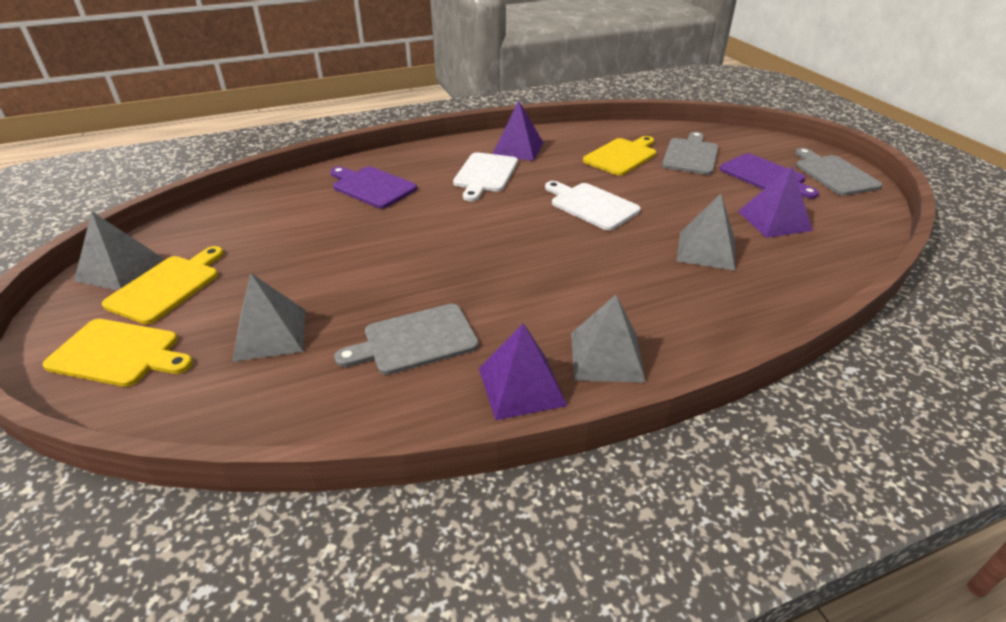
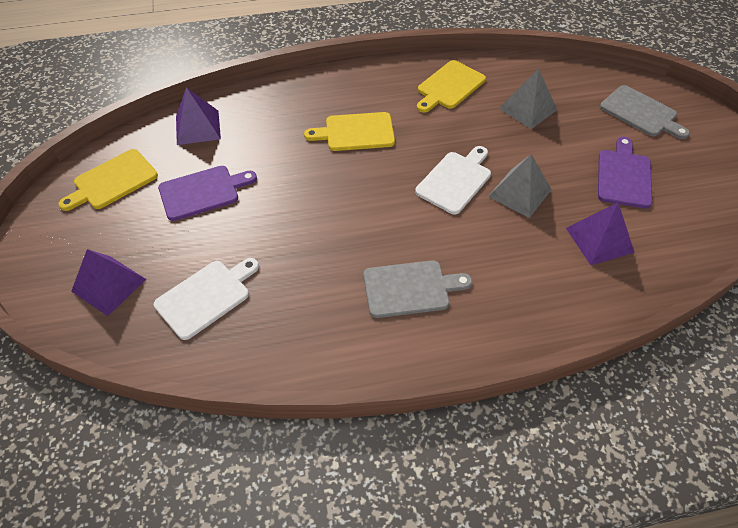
grey cutting board: [334,304,479,375] [662,132,718,175] [795,148,882,196] = 3 -> [363,260,472,318] [600,85,690,139] = 2
grey pyramid: [74,211,164,291] [232,273,305,362] [571,295,646,383] [677,194,735,271] = 4 -> [488,154,552,218] [498,69,557,129] = 2

